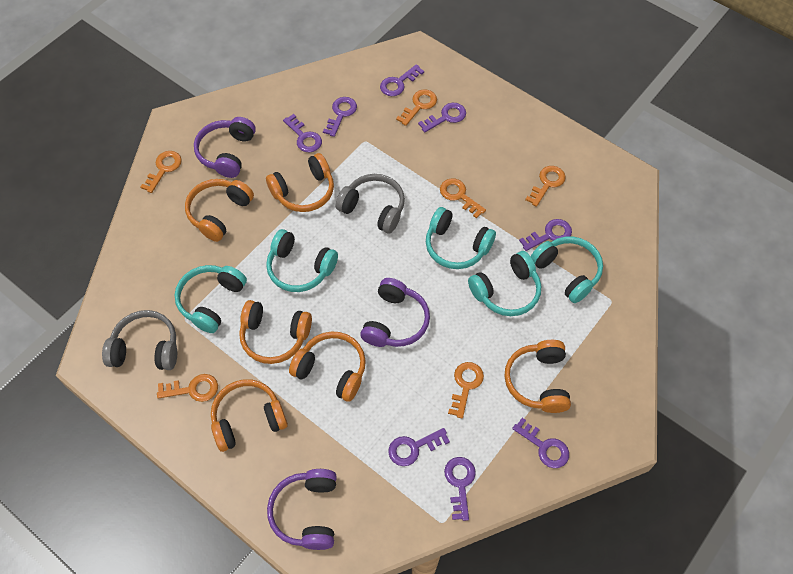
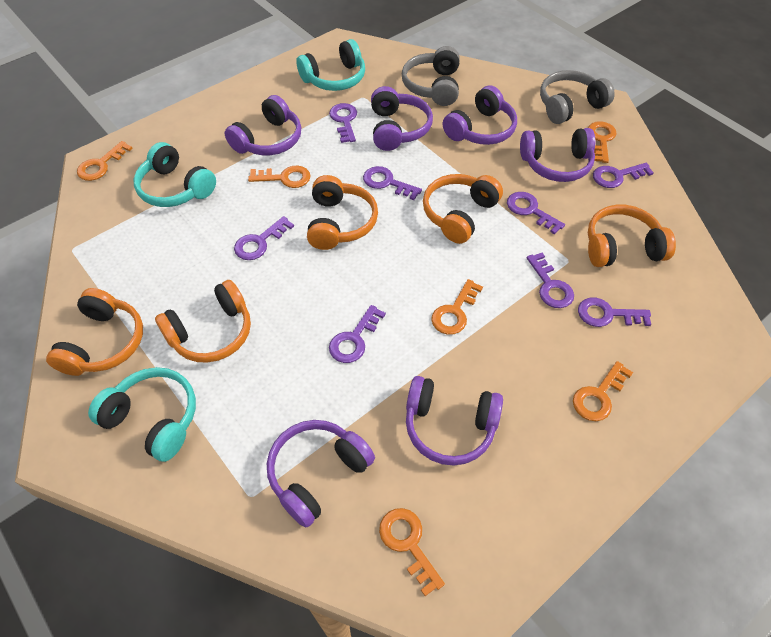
orange headphones: [185,179,254,242] [211,379,288,452] [239,300,312,364] [266,153,334,212] [289,331,366,402] [504,340,571,413] = 6 -> [46,288,143,376] [155,280,251,363] [307,175,378,250] [423,174,503,244] [588,205,676,267] = 5
purple headphones: [194,117,256,178] [267,469,337,550] [360,278,430,347] = 3 -> [225,95,301,155] [267,420,375,528] [371,86,433,151] [406,376,503,466] [443,85,517,145] [520,128,595,182] = 6
turquoise headphones: [175,265,247,333] [266,229,338,292] [426,207,496,269] [468,251,541,316] [531,237,603,303] = 5 -> [88,367,196,462] [133,142,216,207] [296,39,365,91] = 3

